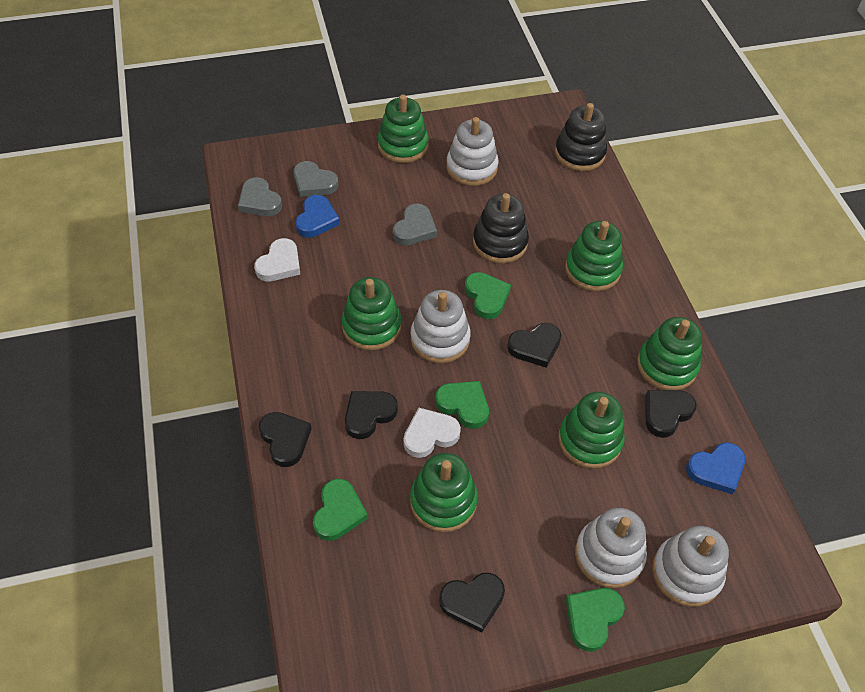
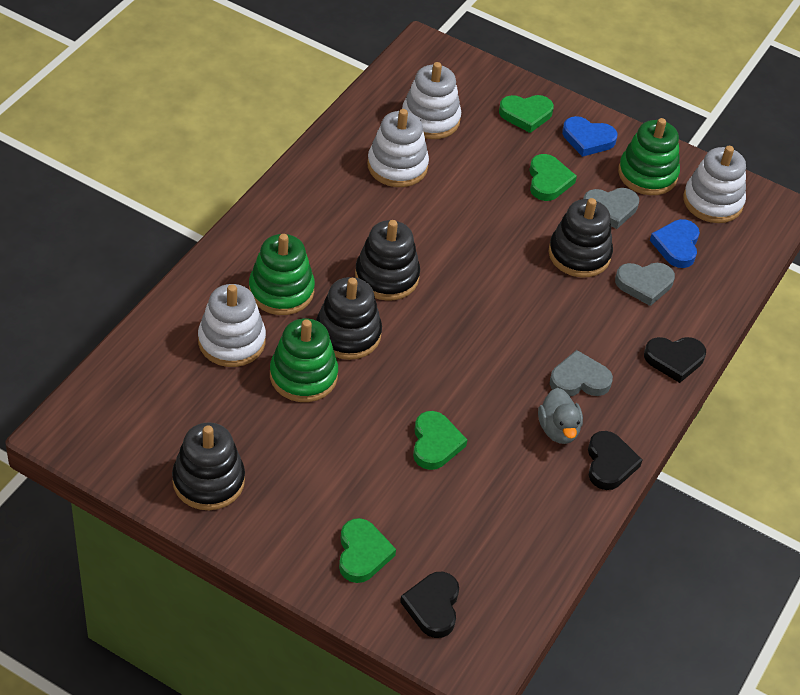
black heart: [259,412,312,467] [345,391,398,439] [439,573,505,633] [507,323,561,368] [645,390,697,438] = 5 -> [400,572,459,638] [588,431,642,490] [644,337,706,383] = 3
black stacking toy: [473,193,529,263] [555,103,607,171] = 2 -> [172,422,245,510] [316,277,382,360] [355,220,420,300] [548,198,613,277] = 4
green stacking toy: [342,277,401,350] [378,95,429,163] [410,453,478,532] [558,392,625,469] [565,221,623,291] [637,317,702,390] = 6 -> [249,234,315,315] [270,318,338,402] [618,118,680,195] = 3
grey duck: none = 0 -> [538,388,583,444] = 1
white heart: [254,238,300,282] [403,407,461,458] = 2 -> none = 0

